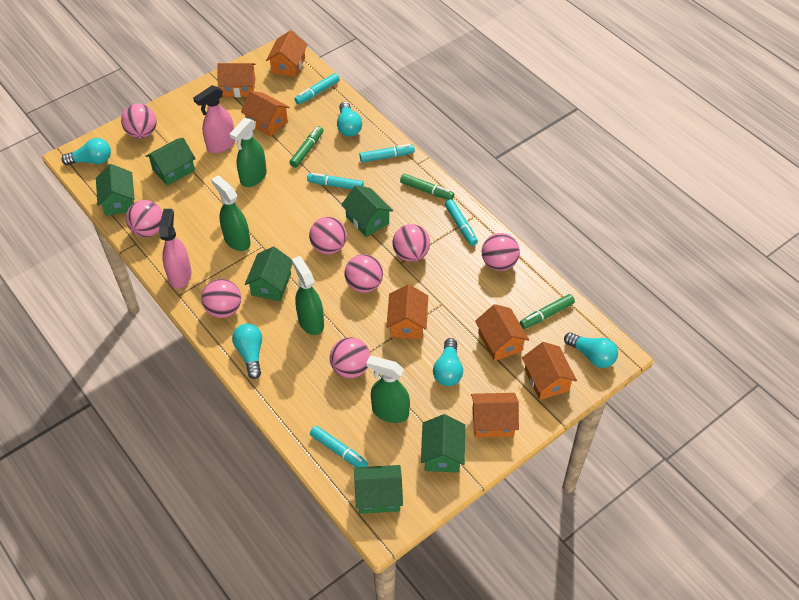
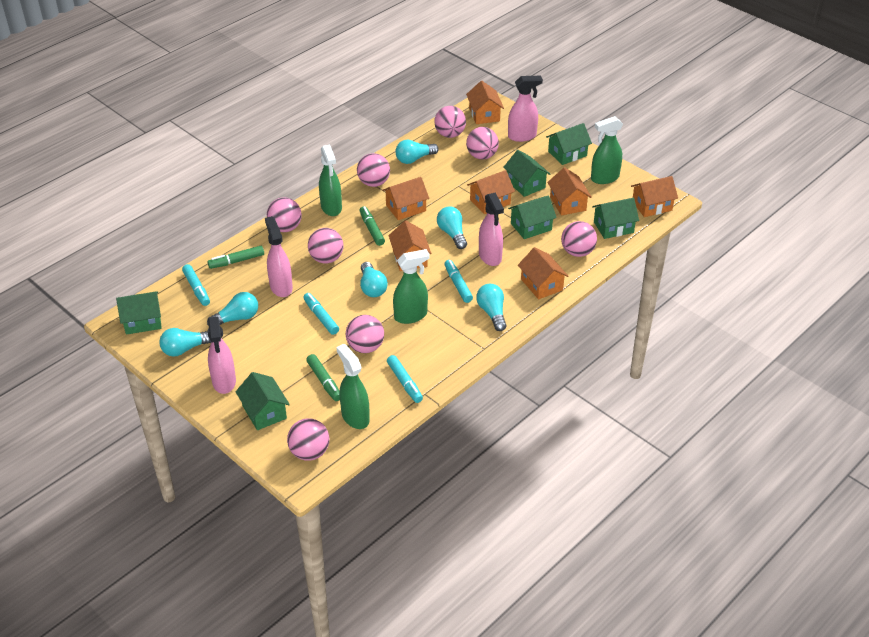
pink spray bottle: [159,209,192,289] [193,85,235,153] = 2 -> [207,317,236,394] [265,216,293,297] [479,193,504,266] [508,76,543,142] = 4
turquoise light bulb: [61,138,111,165] [232,324,262,379] [337,102,362,136] [433,338,463,386] [564,332,618,368] = 5 -> [159,328,211,357] [207,292,258,326] [360,262,388,297] [395,140,439,164] [437,206,467,249] [476,284,507,331] = 6
turquoise marker: [294,73,339,104] [307,173,363,189] [310,426,368,467] [359,144,415,163] [445,199,478,246] = 5 -> [182,264,210,306] [303,293,339,335] [387,355,423,403] [445,260,473,303] = 4

